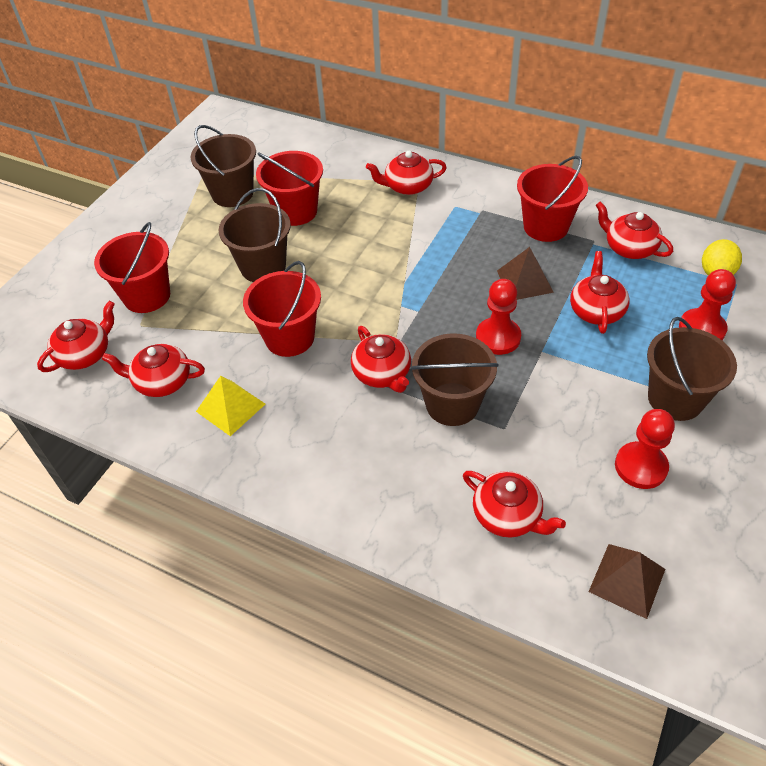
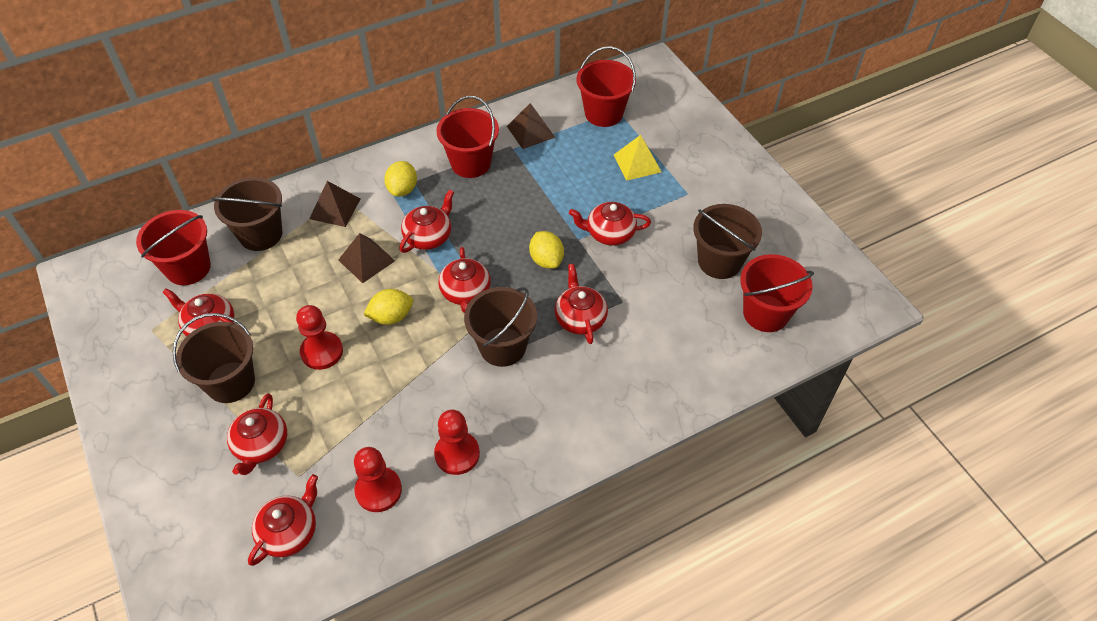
brown pyramid: [497,247,554,300] [589,544,665,619] = 2 -> [309,181,360,227] [338,233,395,283] [507,103,555,149] = 3
yellow lemon: [702,239,742,276] = 1 -> [363,289,413,325] [384,161,417,197] [529,231,564,269] = 3

